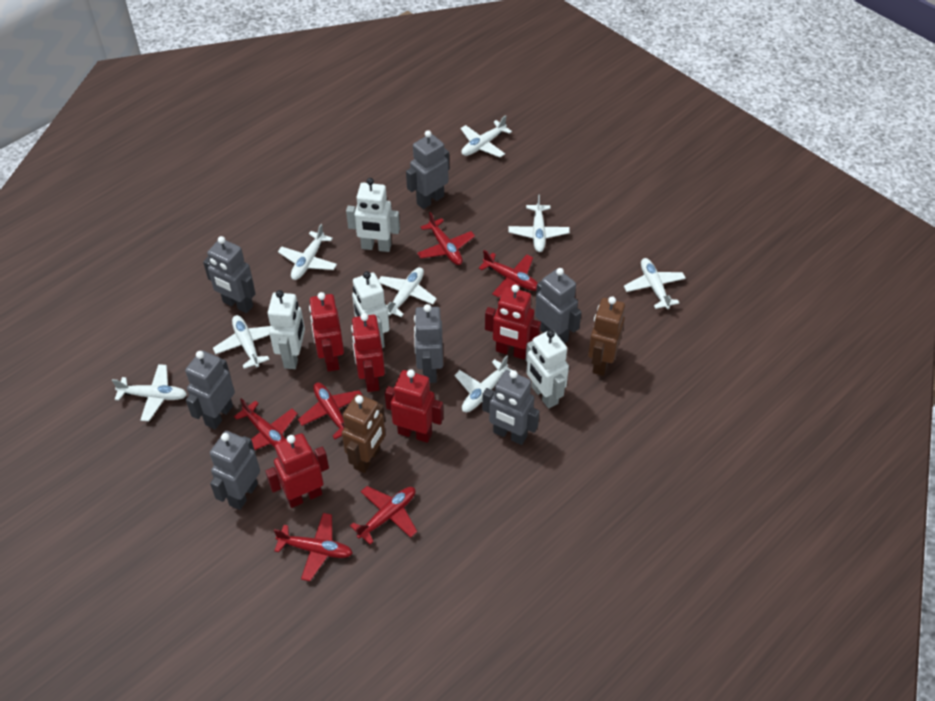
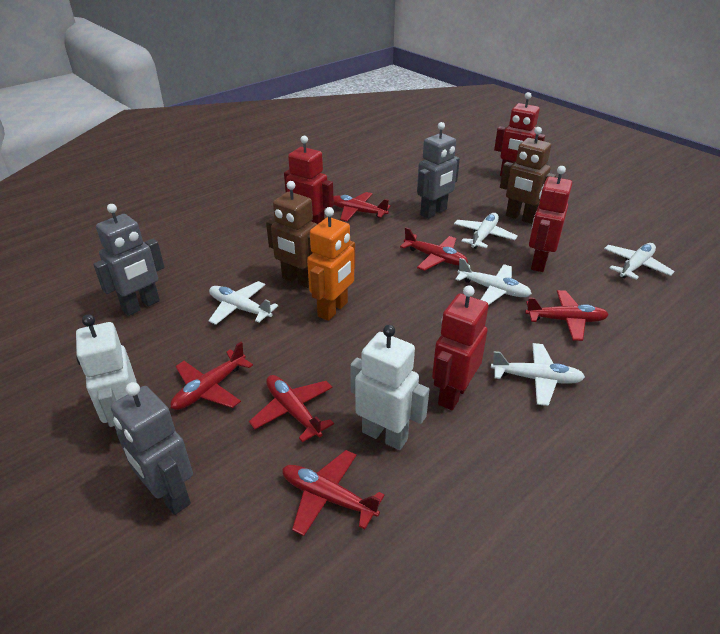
grey robot: [185,350,235,429] [203,236,256,313] [210,431,260,510] [406,130,449,209] [414,304,443,383] [482,370,540,445] [535,268,581,344] = 7 -> [93,204,164,316] [111,382,193,515] [417,122,460,219] = 3
orange robot: none = 0 -> [307,207,355,321] = 1
red robot: [265,433,329,508] [309,292,344,372] [351,313,385,392] [385,369,443,443] [485,285,541,359] = 5 -> [284,136,334,224] [432,285,489,410] [494,92,545,176] [529,166,572,272] = 4
white plane: [112,364,187,421] [213,315,270,369] [278,224,337,280] [379,267,437,317] [454,355,512,412] [461,115,512,157] [508,195,570,252] [624,258,686,309] = 8 -> [208,281,278,325] [454,213,518,249] [455,258,532,305] [491,343,585,406] [604,243,675,280] = 5
white robot: [268,290,305,369] [346,178,400,252] [352,271,390,348] [526,330,569,409] = 4 -> [76,315,137,431] [350,325,429,450] = 2

